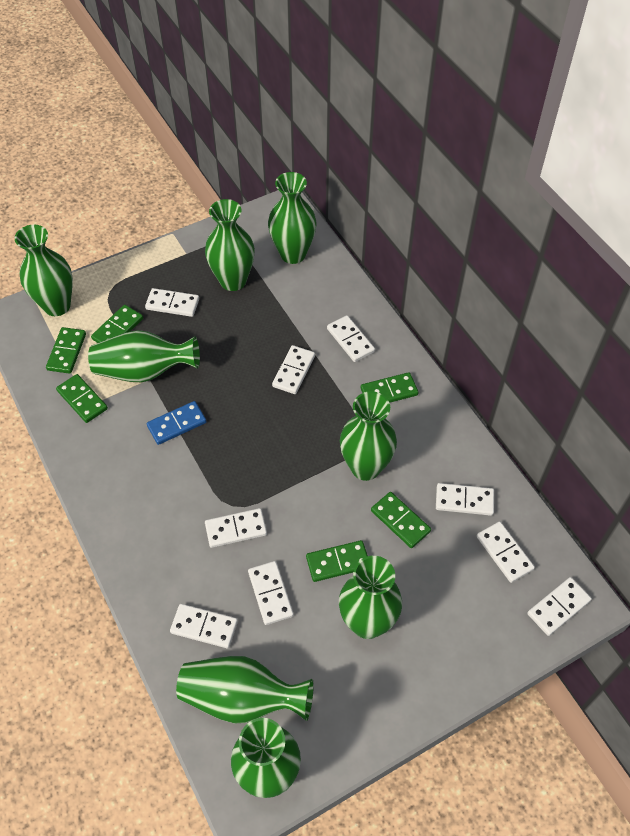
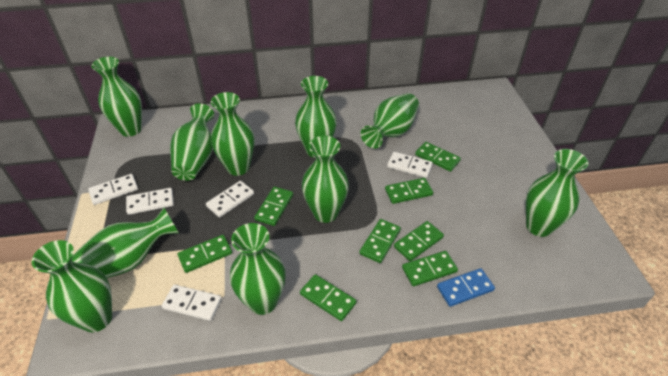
green domino: [46,327,86,374] [56,374,108,423] [91,305,143,343] [306,540,368,582] [361,372,419,403] [371,492,431,548] = 6 -> [178,235,232,273] [254,187,293,226] [300,274,357,321] [359,219,401,263] [385,178,433,204] [394,221,444,261] [402,251,458,286] [415,142,461,172] = 8
green vase: [15,224,73,316] [88,330,200,382] [176,656,314,723] [205,199,255,291] [231,718,301,798] [268,172,317,264] [339,556,402,639] [340,391,397,481] = 8 -> [32,240,112,332] [72,208,179,278] [91,57,142,137] [170,103,214,181] [211,92,255,176] [230,223,286,315] [295,76,337,158] [302,136,349,223] [361,93,419,148] [526,149,589,237] = 10
white domino: [145,288,199,317] [170,604,238,648] [205,508,267,548] [248,561,294,625] [272,345,315,394] [327,316,375,362] [436,483,494,516] [477,521,535,583] [527,577,592,636] = 9 -> [88,174,138,205] [126,188,174,215] [162,285,222,321] [206,181,254,217] [387,152,433,178] = 5

